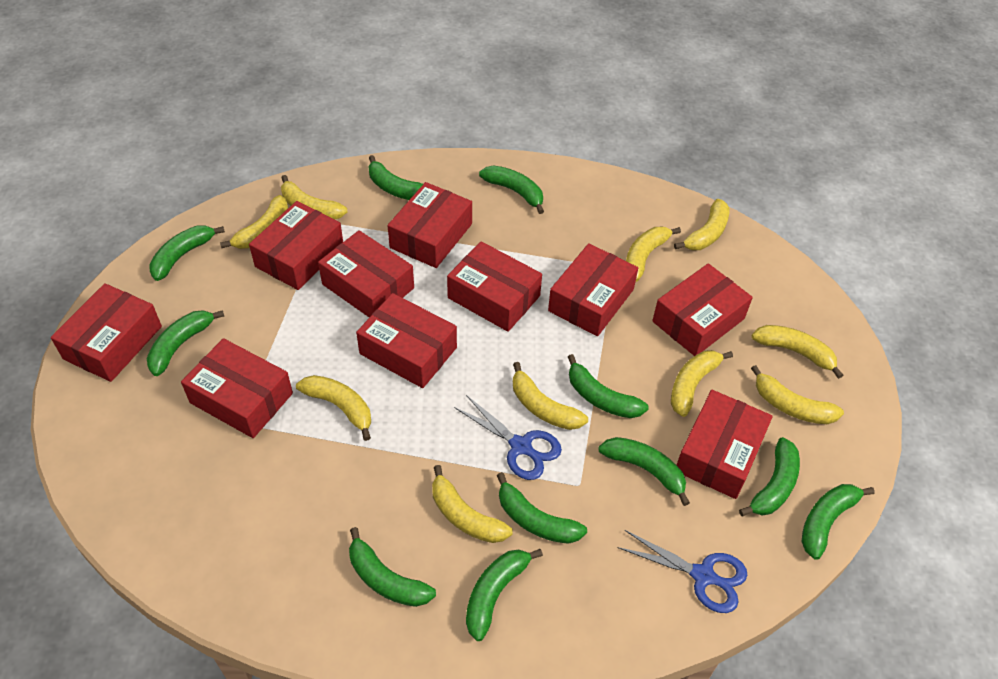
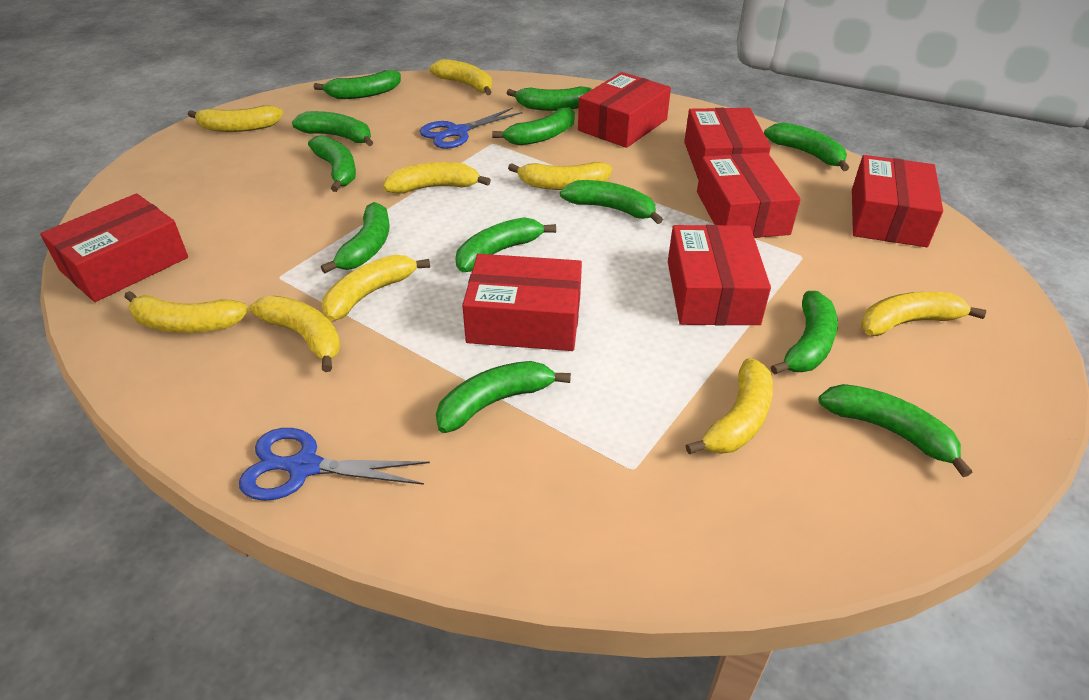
green banana: [147,310,224,376] [149,225,225,281] [349,527,436,607] [368,155,423,200] [466,549,543,641] [479,166,544,214] [497,472,587,544] [568,354,649,418] [598,437,690,506] [739,437,800,516] [802,484,875,560] = 11 -> [292,111,373,146] [308,135,356,192] [314,70,401,99] [321,202,389,273] [436,361,571,433] [456,217,556,272] [492,107,575,145] [507,86,592,111] [560,180,663,224] [764,123,849,171] [771,291,838,375] [818,384,972,477] = 12
red box: [51,283,162,382] [181,338,293,438] [249,201,343,290] [318,230,414,318] [356,293,457,388] [387,182,472,268] [447,241,542,332] [548,243,638,336] [652,263,753,356] [677,390,773,499] = 10 -> [40,193,188,302] [462,254,582,351] [578,72,671,148] [668,225,771,325] [684,108,771,180] [697,152,801,238] [852,155,943,247] = 7
yellow banana: [220,195,288,249] [281,175,348,220] [296,375,371,441] [432,465,513,543] [513,362,588,430] [626,227,681,282] [671,350,733,417] [674,199,729,250] [751,365,844,424] [752,325,843,379] = 10 -> [125,291,249,333] [188,105,283,132] [249,296,340,372] [322,255,430,321] [383,162,491,194] [430,59,492,95] [508,162,612,190] [686,358,773,454] [861,292,986,336] = 9

